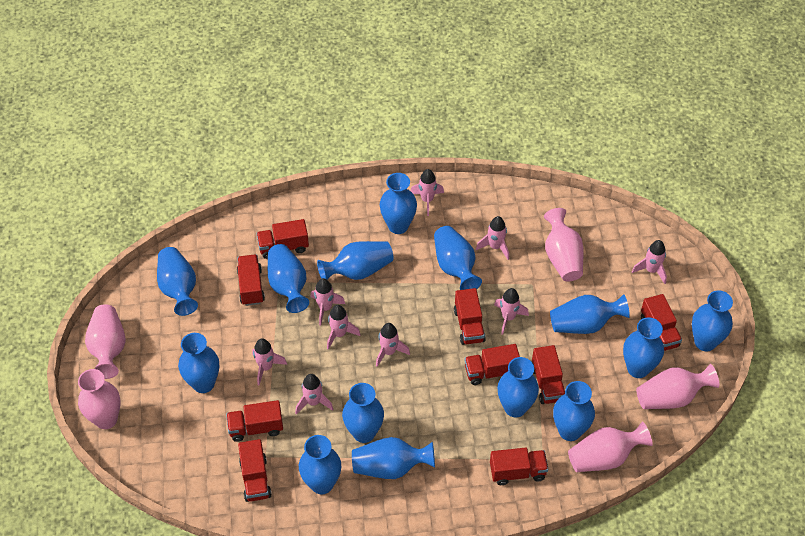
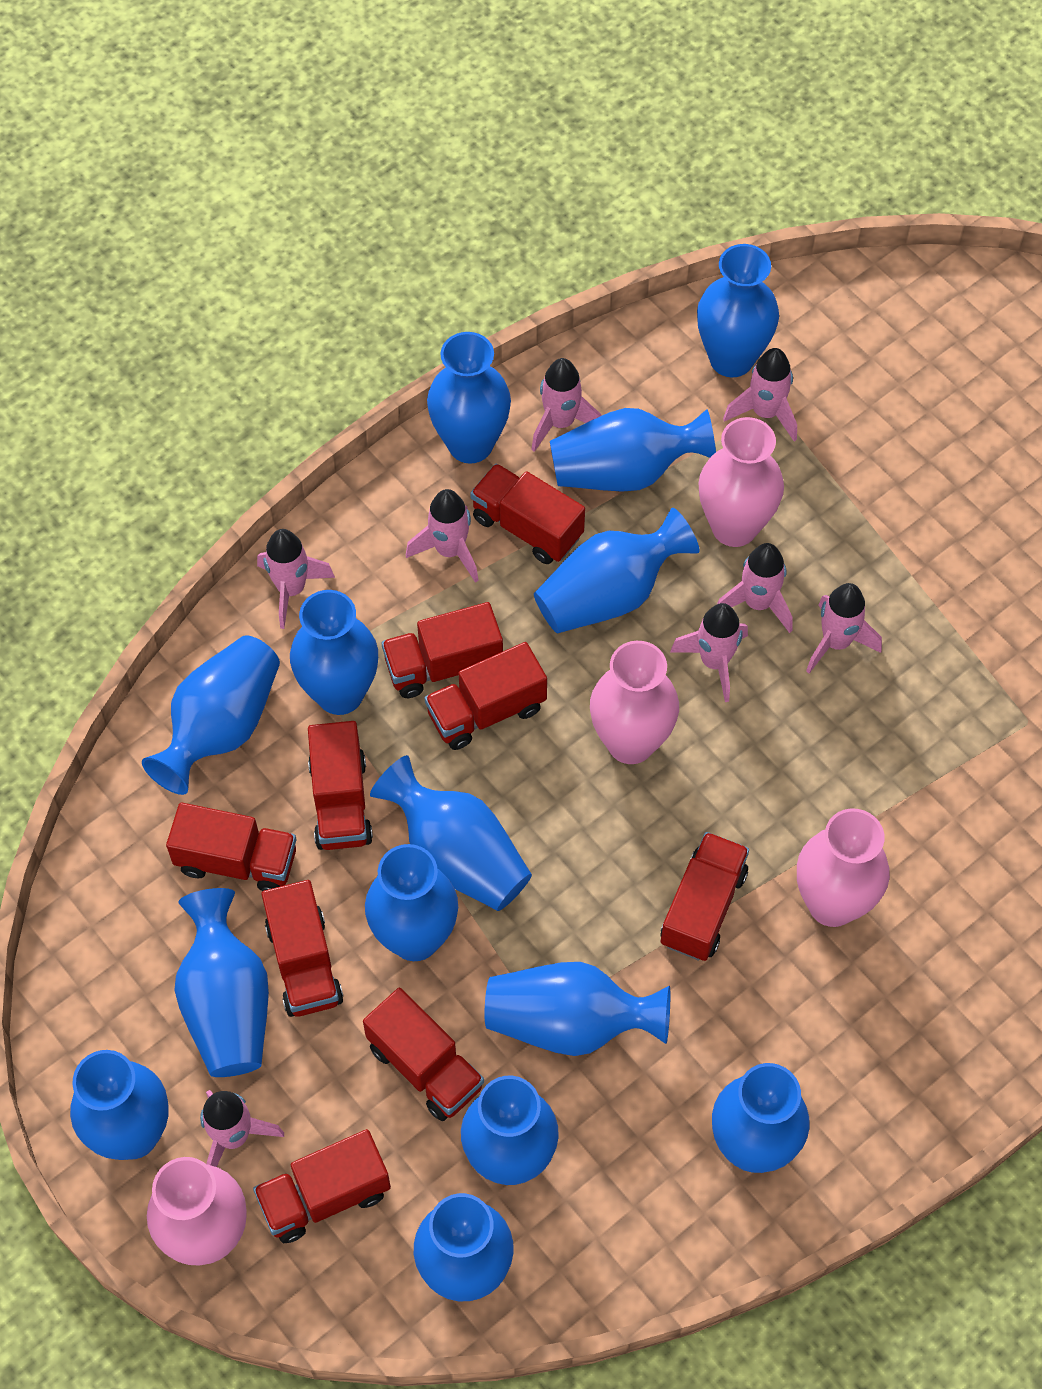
pink rocket: [252,338,287,385] [295,374,333,414] [311,278,345,325] [327,305,360,350] [376,323,410,367] [411,169,444,216] [476,216,509,260] [494,288,529,335] [632,240,667,284] = 9 -> [200,1090,284,1167] [257,529,335,629] [406,489,479,583] [531,358,602,452] [670,603,748,702] [717,543,793,633] [723,348,797,441] [806,583,882,673] = 8
pink vase: [78,369,121,429] [85,304,126,379] [544,208,583,281] [568,422,653,472] [636,364,719,409] = 5 -> [147,1157,247,1266] [590,641,679,764] [699,417,784,547] [797,808,890,927] = 4

